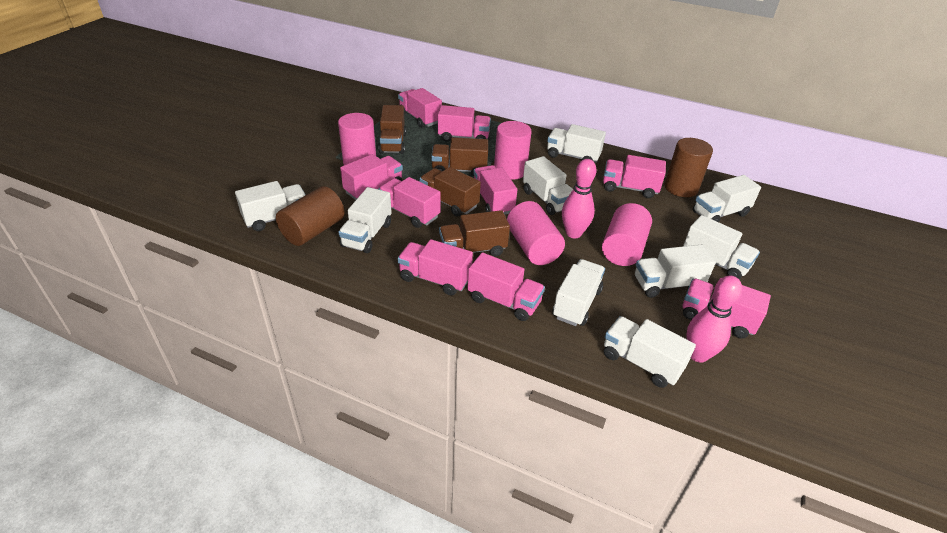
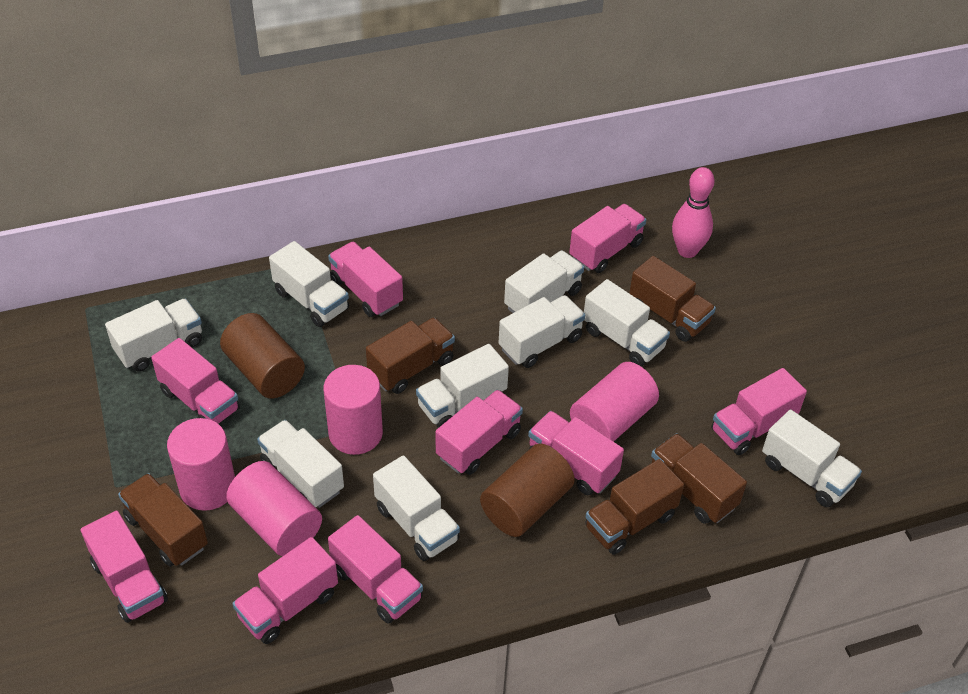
brown truck: [378,105,406,154] [419,167,481,217] [431,138,488,177] [439,210,510,256] = 4 -> [118,473,208,567] [366,317,455,394] [585,459,684,555] [629,256,716,342] [651,433,747,524] = 5
pink bowling pin: [562,159,597,238] [686,276,742,363] = 2 -> [672,167,715,258] = 1

